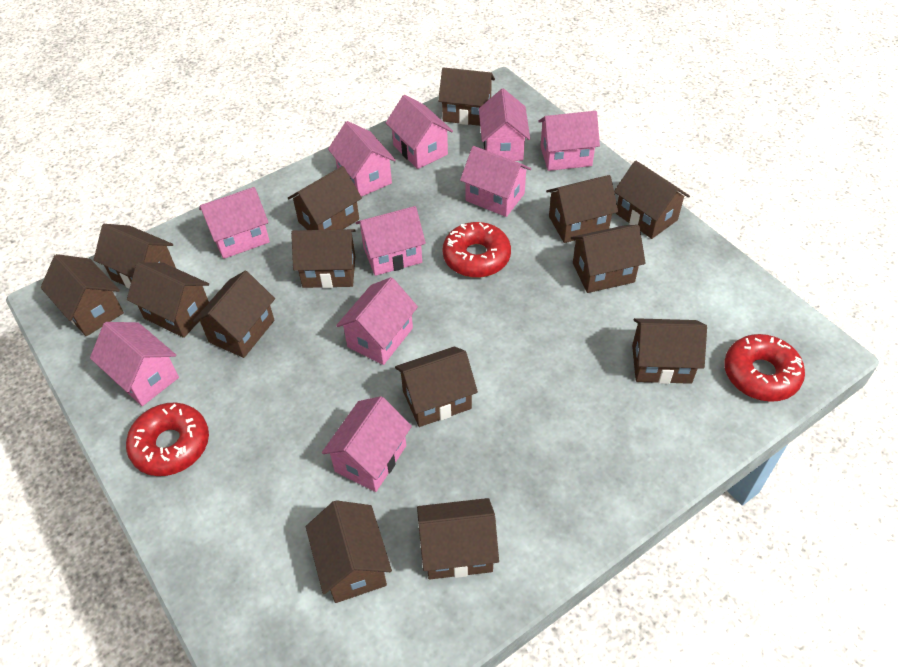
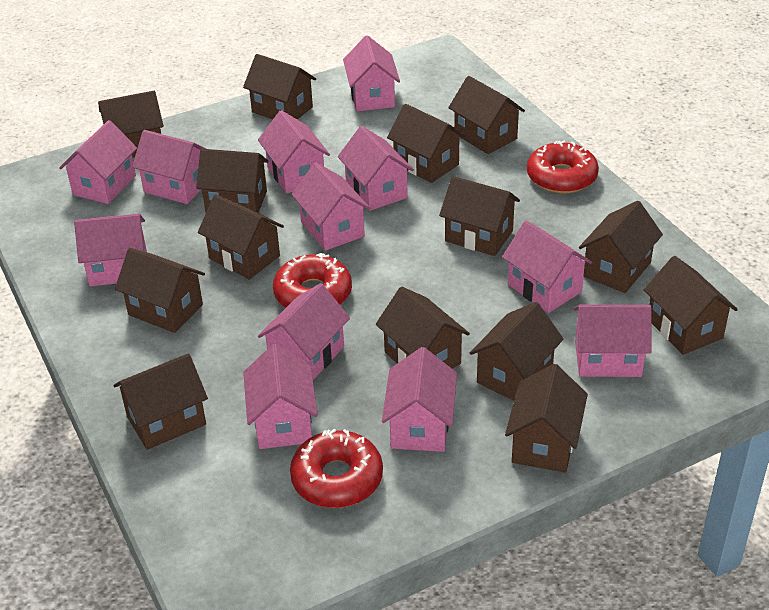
pink house: [90,322,179,406] [199,187,270,259] [322,396,412,492] [328,121,396,197] [336,277,418,365] [356,206,426,276] [386,95,453,169] [460,146,531,217] [479,88,530,161] [538,111,600,171] = 10 -> [59,120,137,204] [74,213,147,286] [132,130,206,204] [243,344,318,449] [258,110,330,194] [258,283,350,380] [291,163,370,251] [338,126,414,211] [343,35,400,111] [382,347,457,452] [502,221,592,313] [574,305,652,377] = 12

